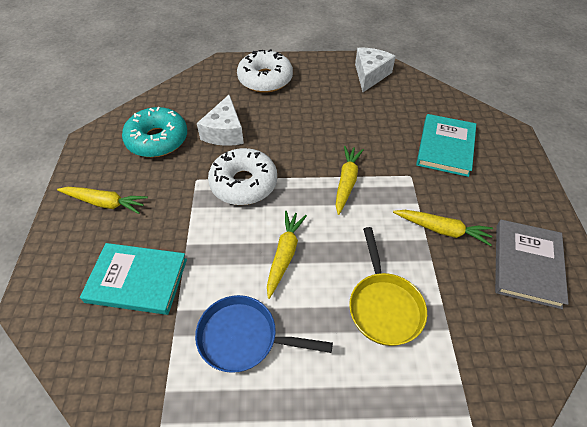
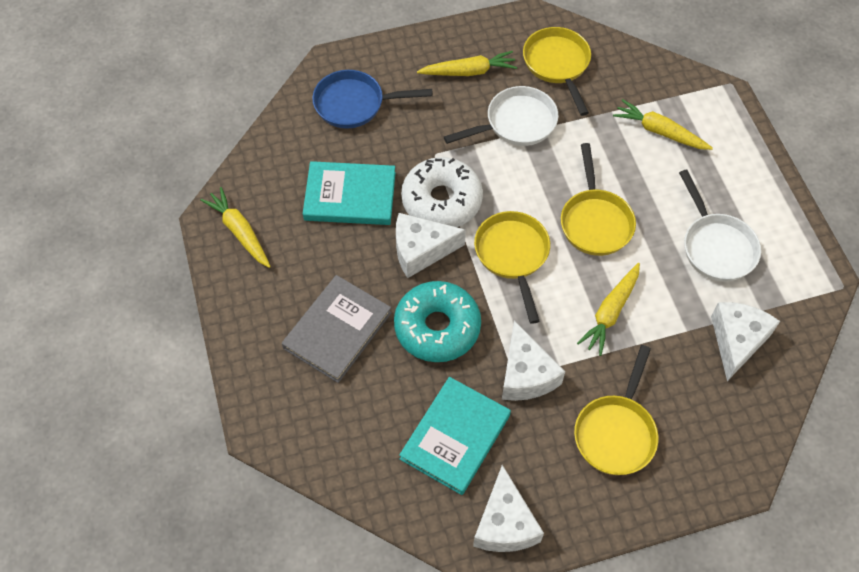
white cheese: [197,95,244,146] [355,48,396,92] = 2 -> [396,213,466,278] [473,465,544,552] [502,320,565,401] [711,302,780,381] = 4
white donut: [208,148,277,205] [237,49,293,93] = 2 -> [401,157,483,227] = 1
white pan: none = 0 -> [444,86,558,146] [679,170,761,282] = 2
yellow pan: [349,227,427,346] = 1 -> [474,211,550,324] [523,27,591,116] [561,143,636,256] [574,345,658,475] = 4

